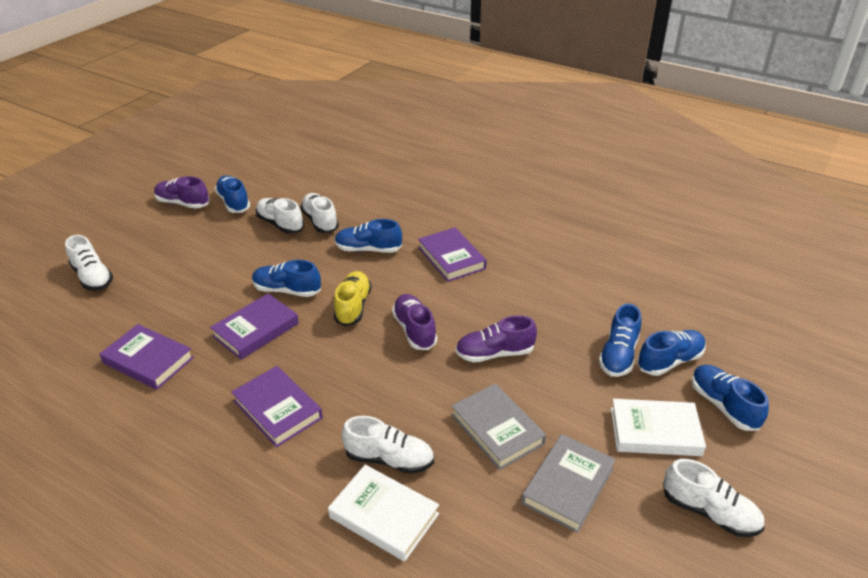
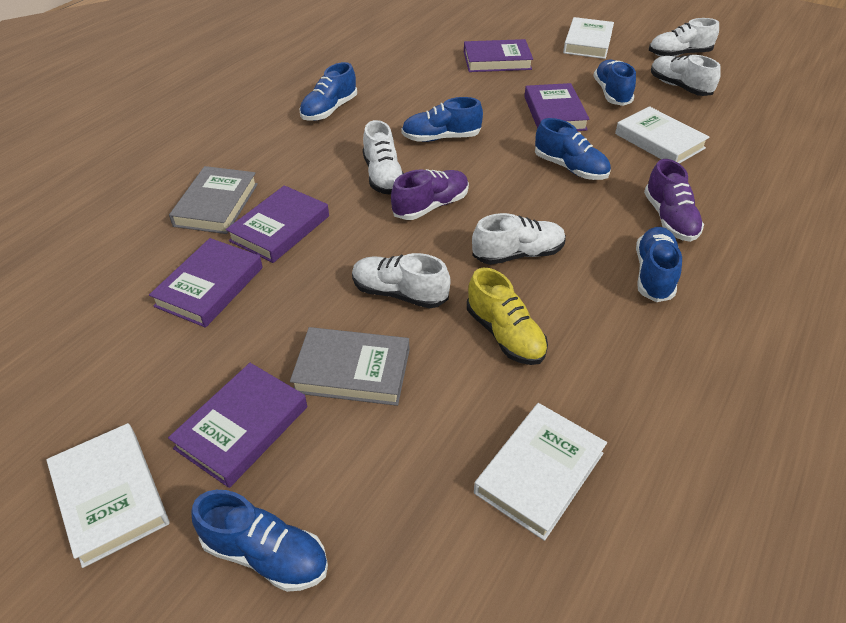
purple book: [100,324,194,390] [210,293,299,360] [231,366,323,447] [418,227,487,282] = 4 -> [149,238,263,328] [168,363,307,488] [226,185,329,263] [464,39,533,72] [524,83,590,131] = 5
purple shoe: [154,176,210,209] [392,294,437,350] [456,315,537,362] = 3 -> [391,169,469,220] [644,159,704,242] = 2
white book: [328,465,439,562] [611,399,706,456] = 2 -> [46,423,170,568] [474,403,607,541] [563,17,614,59] [615,106,710,164] = 4

